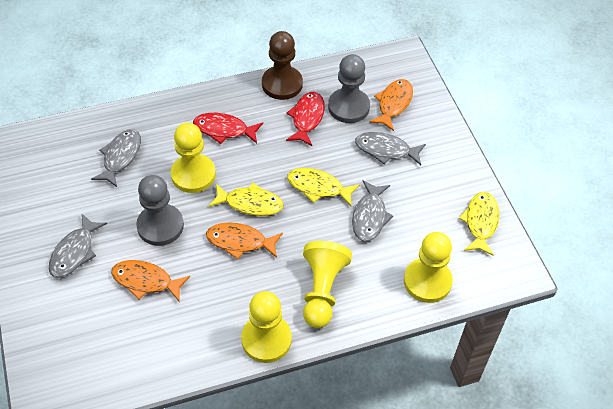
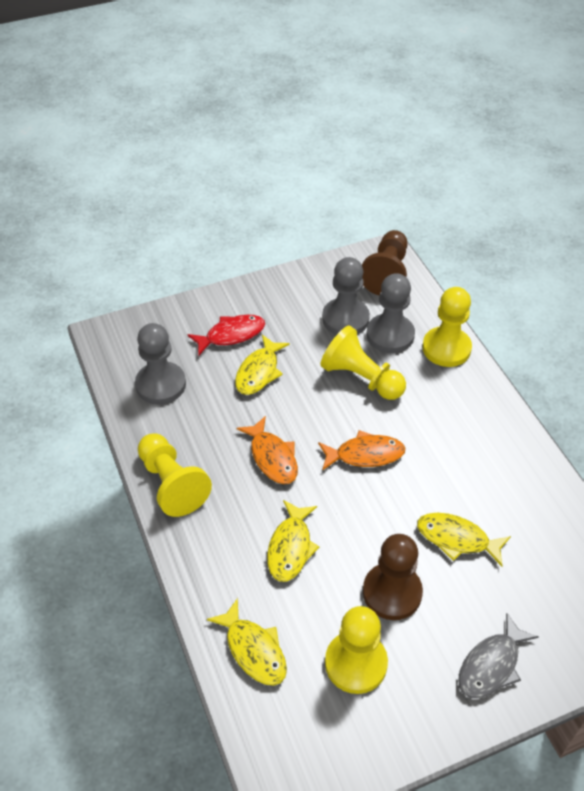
brown pawn: [262,31,303,100] = 1 -> [362,230,408,295] [363,534,423,620] = 2
grey fish: [49,214,107,278] [91,129,141,187] [352,180,393,242] [355,132,426,165] = 4 -> [458,613,539,698] = 1
grey pawn: [136,175,184,246] [328,54,370,123] = 2 -> [135,323,186,404] [322,257,370,335] [367,273,415,353] = 3
orange fish: [111,260,190,301] [206,223,283,260] [369,79,413,131] = 3 -> [236,416,298,484] [318,430,405,471] = 2
red fish: [193,113,263,144] [286,92,325,146] = 2 -> [188,315,265,355] = 1
yellow fish: [209,183,284,216] [287,168,360,206] [459,192,499,256] = 3 -> [207,598,287,686] [235,335,290,395] [267,500,319,582] [417,513,511,566] = 4

